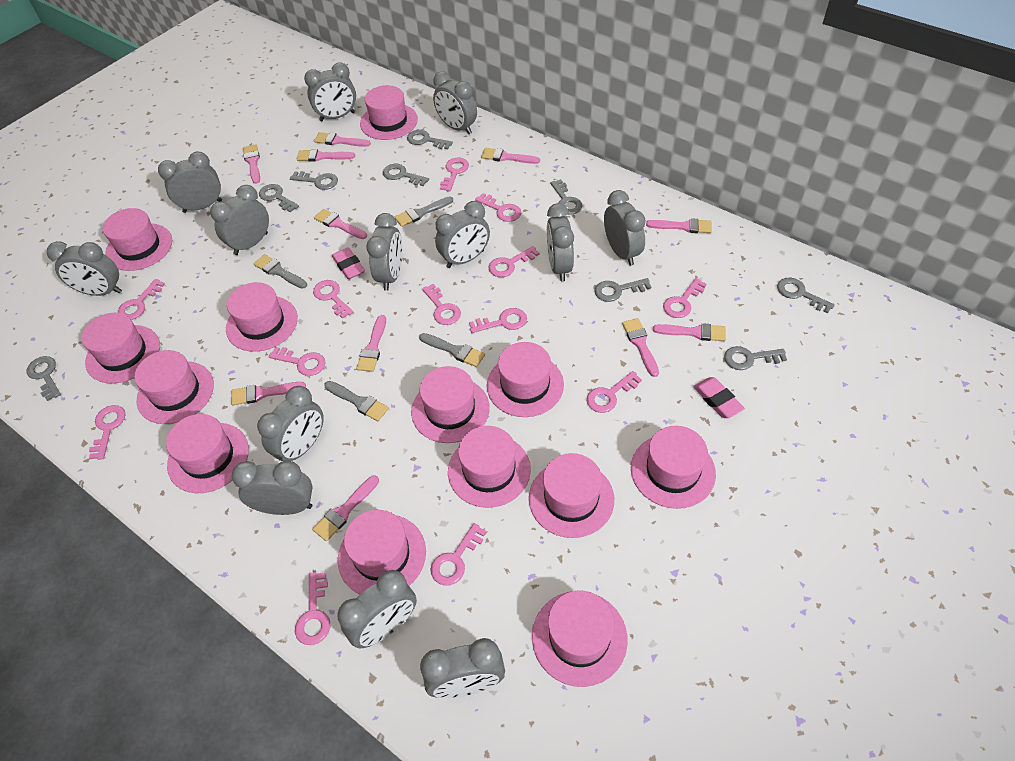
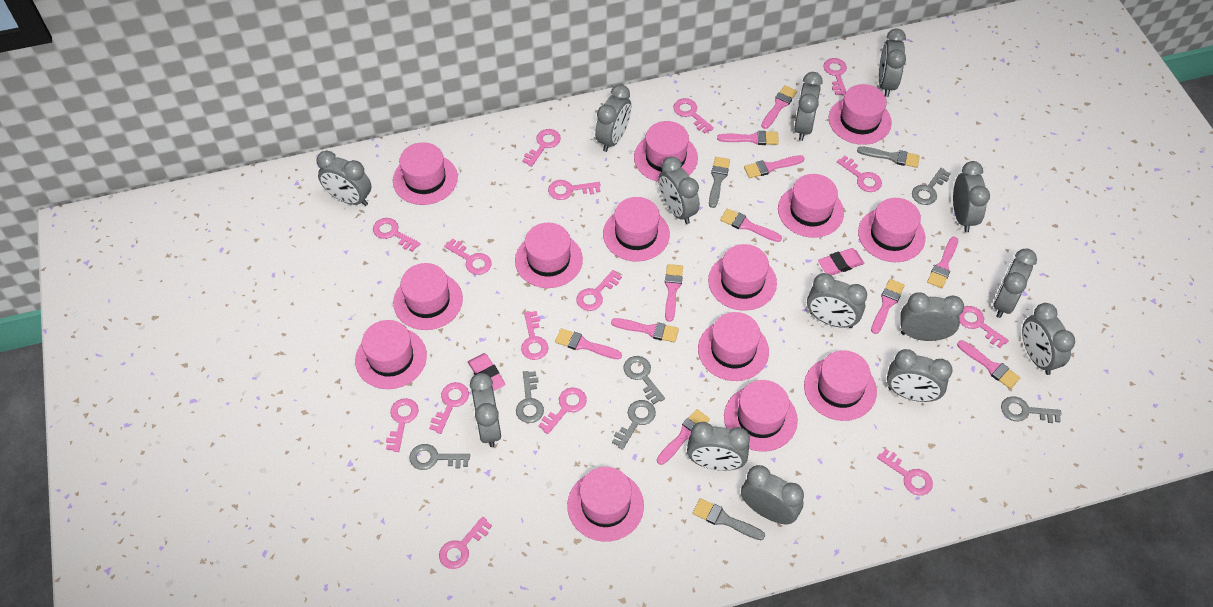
grey brush: [254,254,307,289] [324,381,389,421] [395,196,453,227] [419,333,485,367] = 4 -> [693,498,765,540] [709,157,730,208] [857,146,920,168] = 3
grey clock: [47,241,122,296] [158,152,222,213] [210,185,269,255] [232,461,313,515] [257,386,324,461] [304,63,356,121] [337,570,417,648] [366,213,403,291] [420,638,505,698] [433,71,477,134] [435,201,490,268] [547,203,574,281] [604,190,646,266] = 13 -> [317,151,371,206] [470,373,501,447] [595,84,631,152] [658,156,700,224] [687,422,750,471] [741,465,804,524] [794,72,823,141] [807,273,867,328] [879,29,906,97] [887,349,953,402] [900,292,964,341] [953,161,990,232] [993,249,1037,318] [1022,303,1075,375] = 14
grey key: [27,356,61,401] [259,184,299,212] [290,171,338,190] [383,164,429,186] [407,130,453,149] [550,179,582,215] [595,278,651,302] [724,346,787,370] [777,278,835,314] = 9 -> [409,444,470,470] [516,371,544,423] [612,400,656,450] [623,356,665,404] [912,168,951,205] [1001,396,1061,423] = 6
pink hat: [82,313,160,384] [103,208,172,271] [135,350,214,424] [166,414,249,493] [226,282,298,352] [338,510,426,594] [360,85,418,140] [411,366,490,443] [448,426,531,508] [487,342,564,417] [529,453,614,538] [532,590,628,687] [631,426,716,509] = 13 -> [355,320,427,389] [393,142,458,205] [393,263,463,330] [515,223,583,288] [567,467,644,542] [603,197,670,261] [634,121,698,182] [698,312,769,381] [708,244,777,311] [724,380,798,451] [778,174,844,238] [804,350,877,421] [829,84,892,145] [858,198,926,262] = 14
pink key: [89,405,126,460] [118,279,165,320] [268,347,326,376] [295,572,330,645] [313,280,353,319] [422,284,461,325] [431,523,486,585] [440,158,469,192] [469,308,527,333] [475,193,521,222] [488,246,539,277] [587,371,642,413] [663,278,706,318] = 13 -> [373,218,421,252] [386,398,419,452] [429,382,469,434] [439,517,492,569] [444,238,492,275] [521,311,549,360] [522,129,561,167] [538,387,587,434] [548,180,601,200] [576,270,622,311] [673,98,714,134] [823,58,847,95] [837,156,882,192] [877,449,933,495] [959,306,1009,348] = 15

